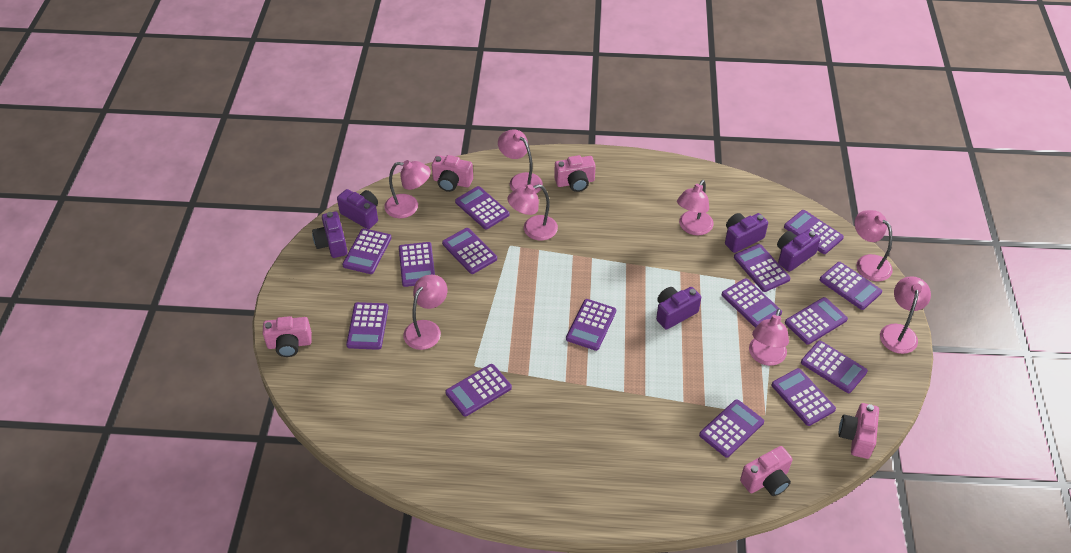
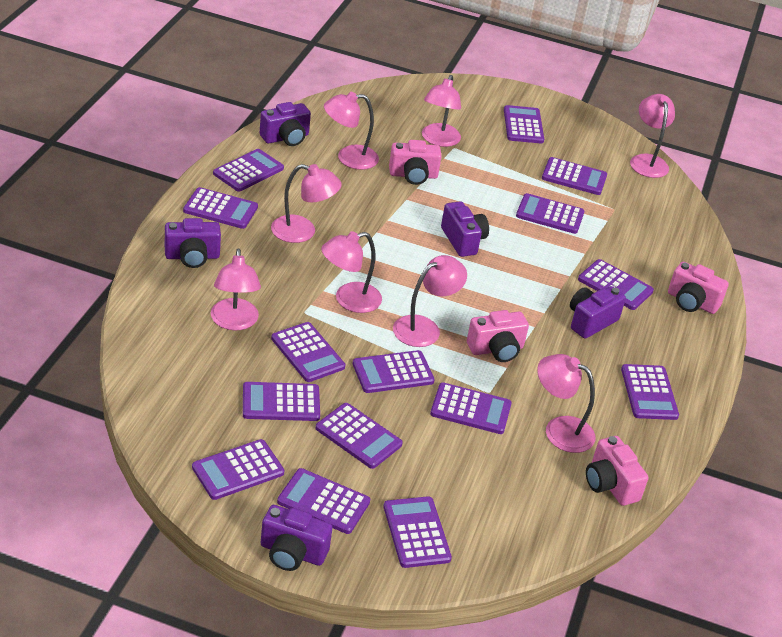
pink camera: [263,316,312,357] [432,155,473,192] [554,155,596,192] [740,446,792,496] [838,403,879,459] = 5 -> [389,140,442,185] [467,310,529,362] [586,436,648,506] [668,262,729,314] = 4

